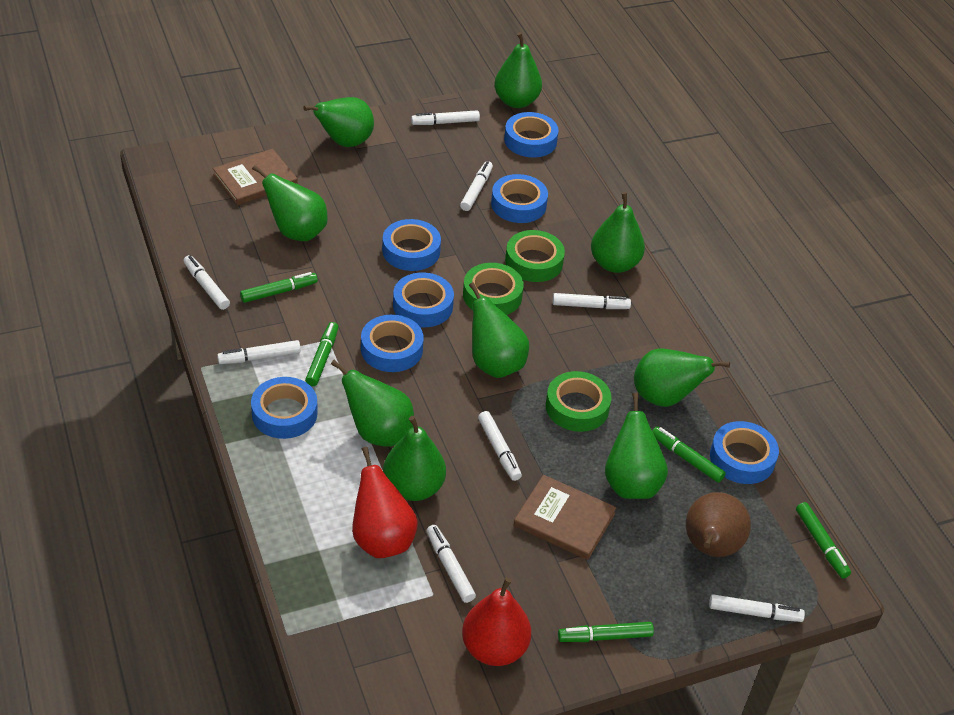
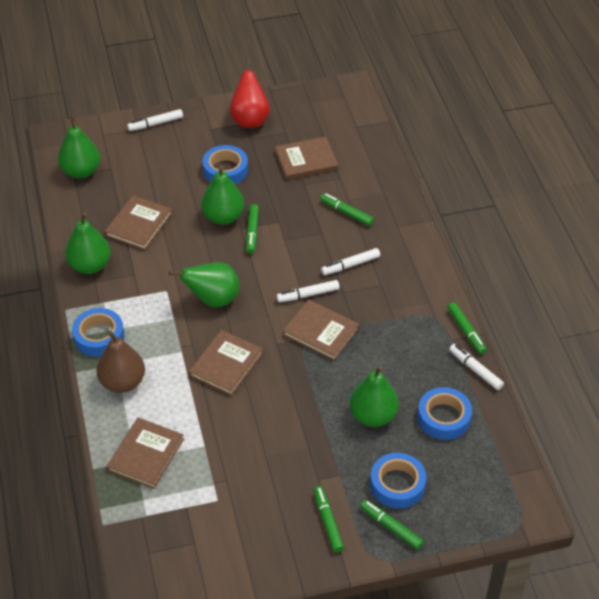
blue tape: [251,377,318,439] [361,314,424,372] [382,219,441,271] [393,272,454,327] [491,174,548,223] [504,112,559,157] [710,421,779,484] = 7 -> [72,308,124,357] [203,145,248,184] [370,453,426,508] [418,387,472,440] = 4
brown book: [213,149,298,205] [514,475,617,560] = 2 -> [105,195,172,250] [106,417,184,489] [189,330,263,396] [275,137,338,180] [283,300,359,361] = 5
green pear: [252,165,328,241] [303,97,374,147] [331,360,414,447] [383,416,446,501] [469,282,529,378] [494,32,542,108] [591,192,645,273] [605,392,668,499] [634,348,730,407] = 9 -> [58,116,100,179] [65,212,111,274] [169,262,240,307] [201,166,244,225] [349,366,399,427] = 5
green tape: [463,263,524,315] [505,230,565,282] [546,371,611,432] = 3 -> none = 0
red pear: [352,447,418,558] [462,577,531,666] = 2 -> [230,59,270,128] = 1
white marker: [184,255,230,310] [217,340,301,364] [411,110,480,125] [427,525,476,603] [460,161,493,211] [478,411,522,481] [553,293,631,309] [709,594,805,622] = 8 -> [127,109,183,131] [276,280,340,302] [321,248,380,275] [449,344,504,390] = 4

